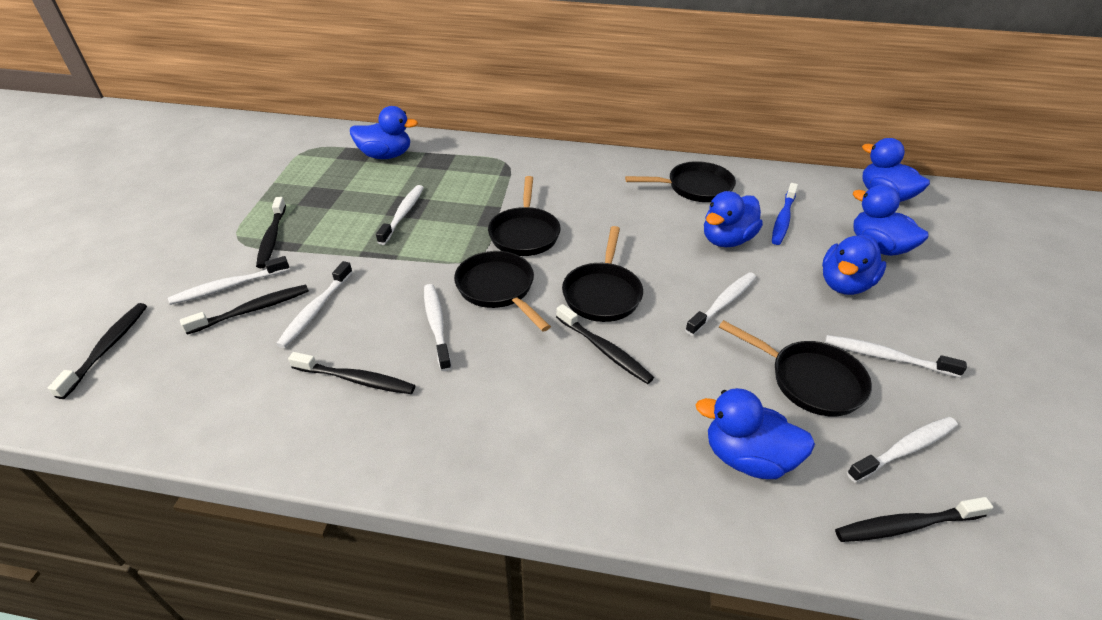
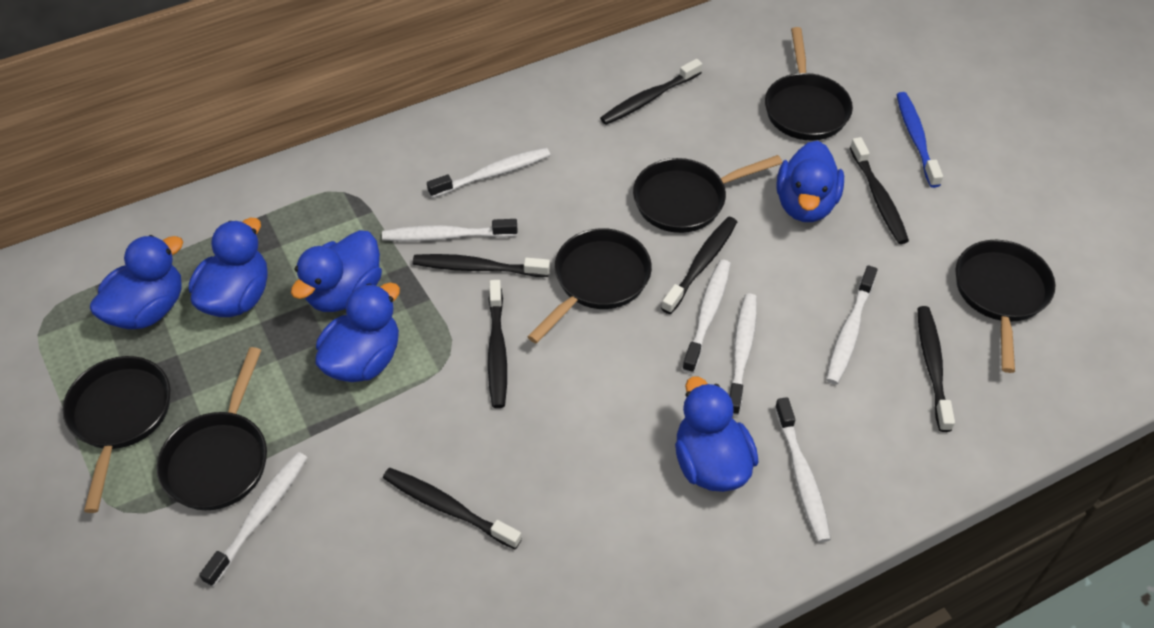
black pan: [454,251,551,332] [488,176,561,256] [562,226,643,322] [625,161,736,202] [719,320,872,417] = 5 -> [63,356,170,513] [157,347,267,510] [527,228,652,344] [633,155,782,233] [765,27,853,140] [955,240,1055,373] = 6
black toothbrush: [48,303,147,399] [180,284,309,335] [256,197,286,268] [288,352,415,394] [556,304,654,384] [835,497,993,542] = 6 -> [383,468,522,549] [413,254,550,277] [488,280,507,408] [600,59,702,125] [661,217,737,314] [850,137,909,244] [918,306,955,432] = 7

